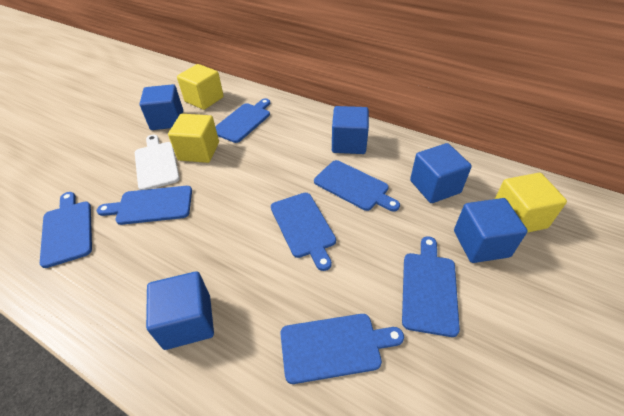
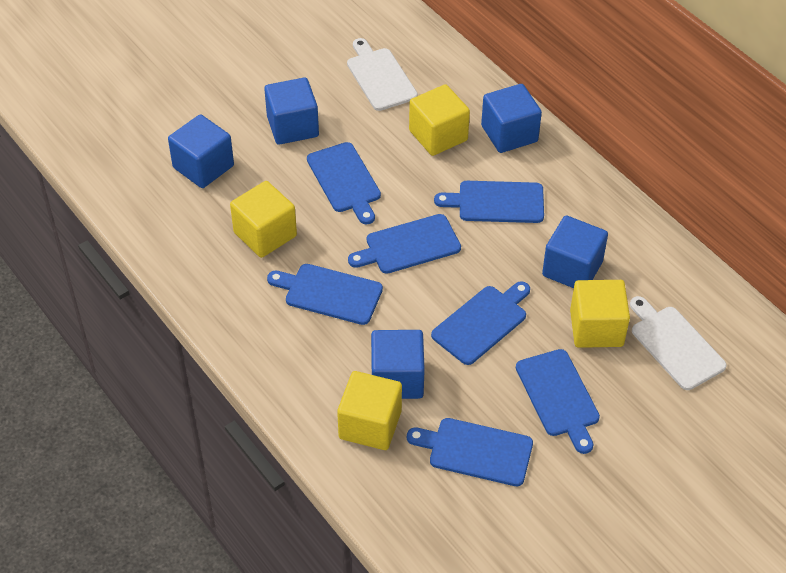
white cutting board: [135,134,180,190] = 1 -> [347,38,418,111] [630,296,727,390] = 2
yellow cube: [168,114,219,163] [177,64,224,110] [495,173,567,233] = 3 -> [230,181,297,258] [337,371,402,450] [409,84,470,156] [570,280,630,348] = 4

